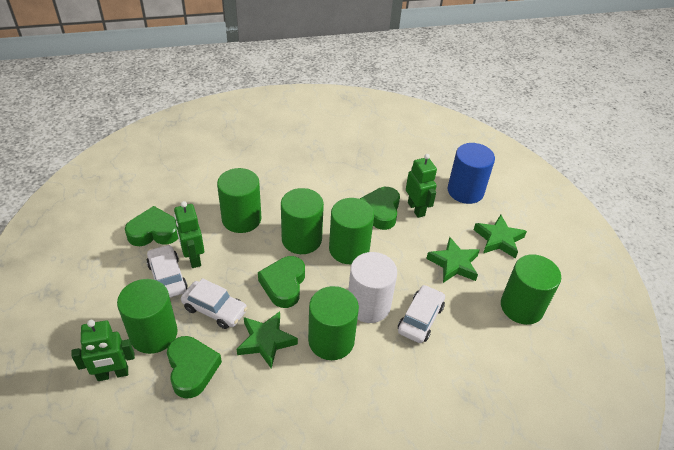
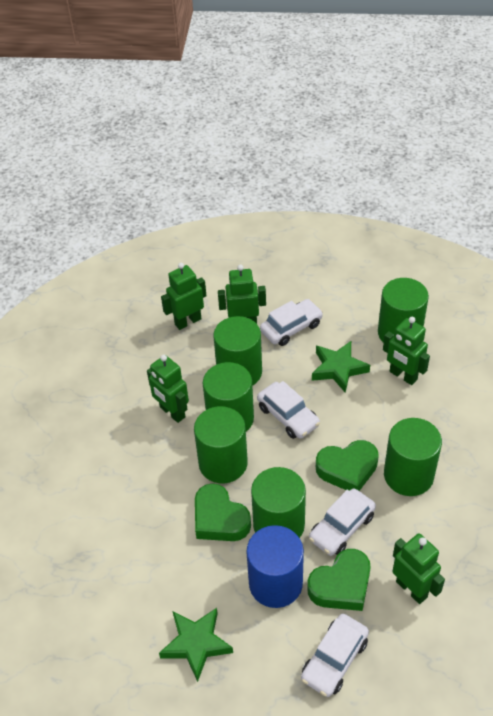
green heart: [125,206,178,246] [167,336,222,399] [258,256,305,308] [360,187,400,230] = 4 -> [195,483,251,541] [307,549,371,611] [316,440,379,491] = 3
green robot: [71,320,135,381] [174,201,204,268] [406,154,437,218] = 3 -> [147,355,189,423] [161,263,207,330] [218,265,266,324] [383,317,430,385] [392,533,445,604] = 5
green star: [237,311,298,369] [426,237,480,283] [474,215,527,259] = 3 -> [159,608,233,682] [312,341,370,393] = 2
white car: [147,244,187,298] [181,278,247,329] [398,285,445,343] = 3 -> [257,381,320,439] [260,299,323,346] [301,614,369,697] [309,488,376,556] = 4
white cylinder: [348,252,397,323] = 1 -> none = 0

